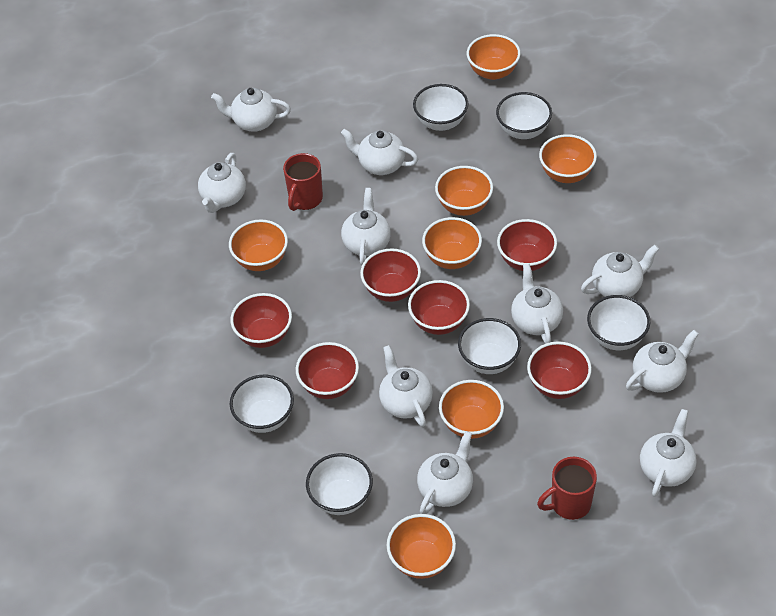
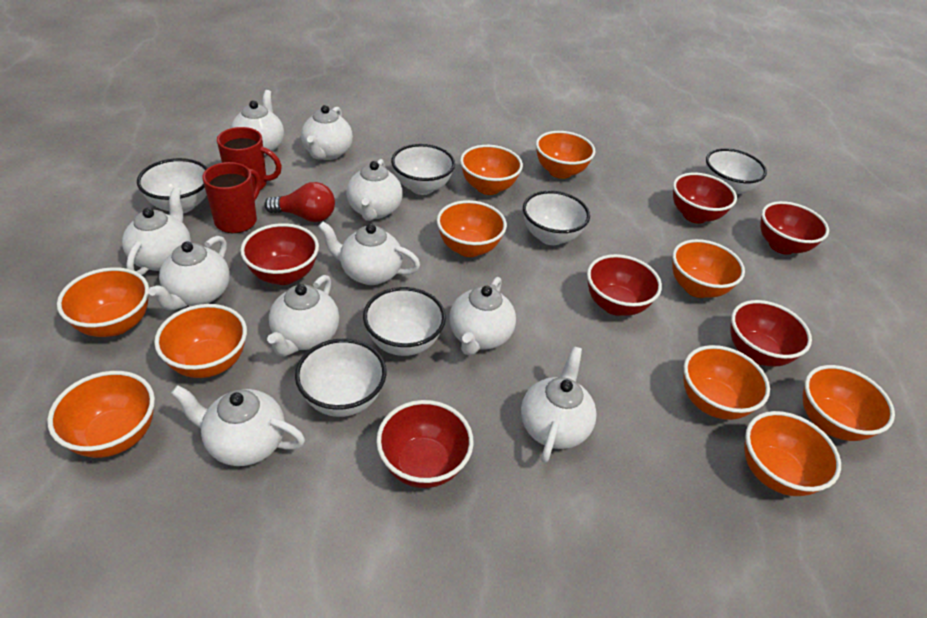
orange bowl: [229,220,288,271] [387,514,456,579] [422,217,482,269] [435,166,493,216] [439,380,504,439] [467,34,521,80] [539,134,597,183] = 7 -> [47,371,155,458] [57,267,149,337] [154,304,247,378] [437,200,507,257] [460,145,523,195] [536,131,596,179] [672,239,745,298] [683,345,770,420] [744,411,841,496] [803,365,895,441] = 10
red light bulb: none = 0 -> [264,182,335,222] = 1

